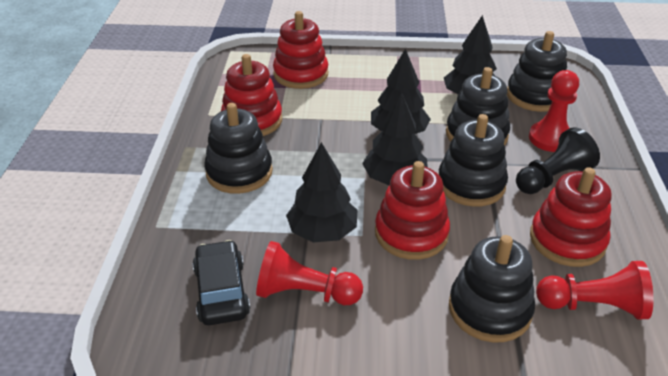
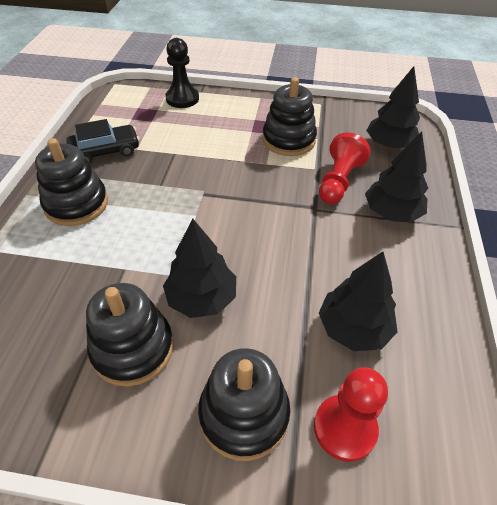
black stacking toy: [204,103,273,194] [438,114,508,207] [446,67,510,145] [449,235,535,342] [507,31,567,112] = 5 -> [35,138,108,226] [86,283,174,386] [198,348,290,461] [262,77,317,156] = 4
red pawn: [256,241,363,305] [529,70,579,152] [536,261,654,319] = 3 -> [314,367,388,462] [319,133,371,204] = 2
red stacking toy: [221,54,282,136] [273,11,329,89] [375,161,450,260] [530,167,612,267] = 4 -> none = 0

